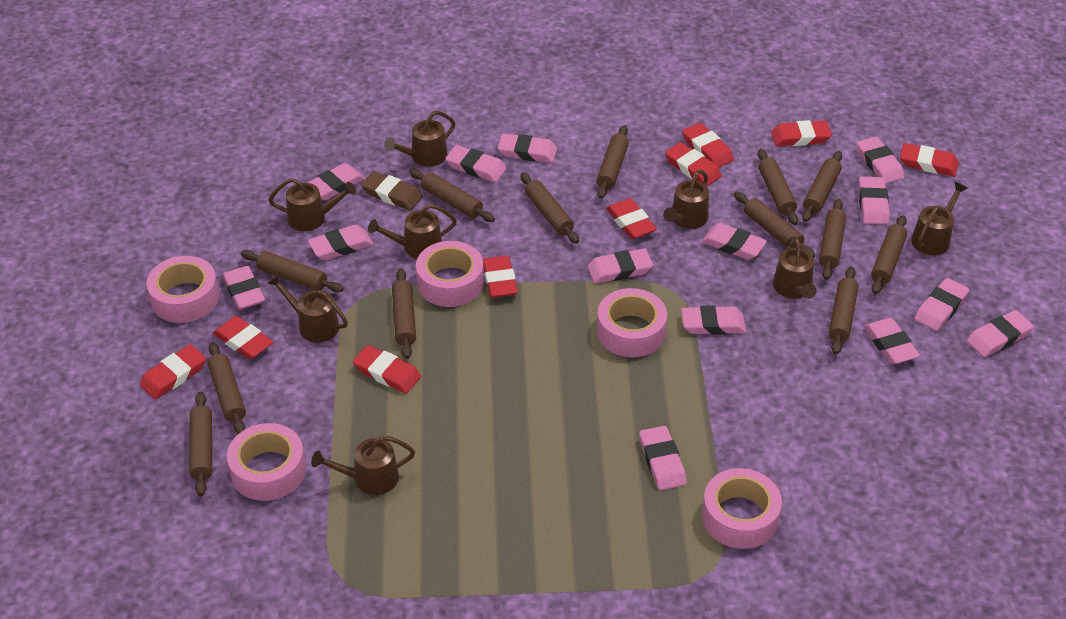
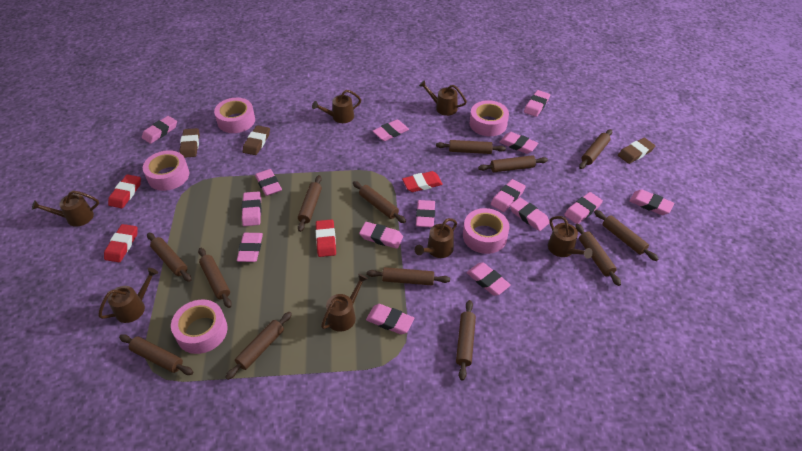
brown eraser: [361,171,423,211] = 1 -> [179,128,200,158] [243,125,270,155] [618,138,655,164] = 3
brown watering can: [267,274,348,342] [269,178,356,231] [311,435,415,495] [368,204,457,259] [384,111,455,167] [663,169,709,229] [773,236,817,299] [911,182,968,255] = 8 -> [32,191,99,227] [98,268,158,323] [312,90,361,123] [321,274,368,332] [415,218,457,258] [419,80,467,116] [548,216,593,259] = 7
pink eraser: [222,266,265,310] [307,163,365,200] [308,225,373,260] [445,145,506,182] [498,134,557,163] [588,249,653,283] [639,426,687,490] [681,305,746,335] [702,223,767,260] [857,136,905,184] [858,177,890,224] [864,318,920,364] [914,278,969,331] [967,310,1034,357] = 14 -> [142,116,177,144] [237,233,263,262] [242,191,262,226] [255,169,282,196] [359,222,403,249] [366,304,415,335] [373,120,409,141] [416,200,435,228] [467,262,511,296] [491,179,526,212] [499,132,538,154] [510,197,550,231] [524,90,550,117] [564,192,603,224] [629,189,675,215] = 15
red eraser: [139,344,206,399] [213,316,273,360] [353,345,421,394] [483,256,518,298] [606,198,657,239] [665,142,722,186] [682,123,734,168] [771,120,832,146] [900,143,959,177] = 9 -> [104,224,138,262] [108,174,141,208] [316,219,336,257] [402,171,443,192] = 4

